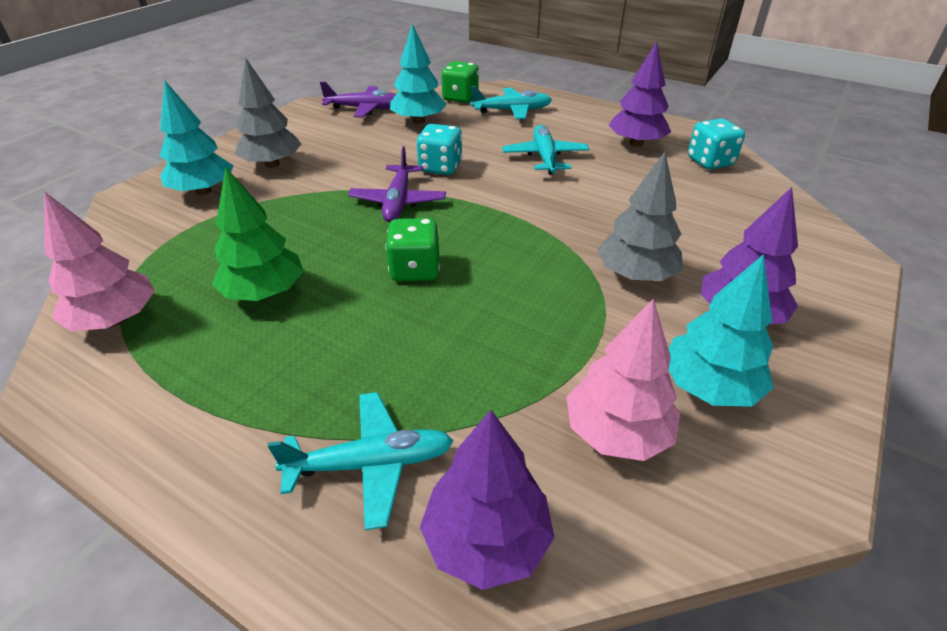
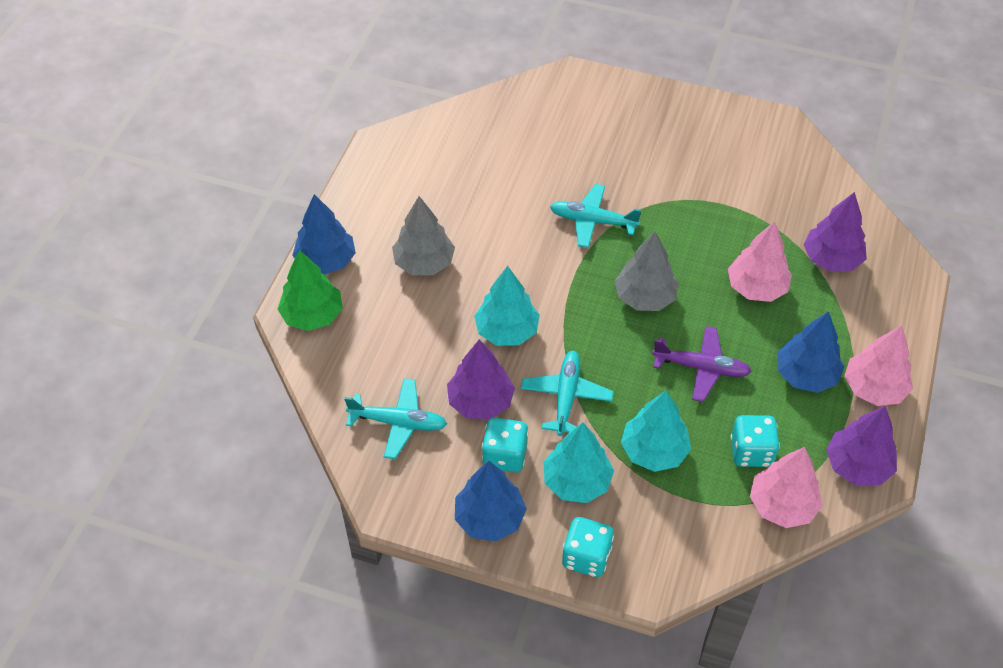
blue tree: none = 0 -> [293,194,356,274] [455,461,527,542] [777,311,844,393] = 3
green dice: [385,218,440,281] [441,61,479,103] = 2 -> none = 0
pink tree: [44,191,155,331] [566,299,680,461] = 2 -> [728,221,792,302] [750,447,823,528] [844,325,913,406] = 3
purple plane: [320,82,396,117] [348,146,446,222] = 2 -> [652,326,752,402] = 1
turquoise dice: [416,124,463,175] [688,118,745,170] = 2 -> [482,418,529,472] [562,517,614,577] [730,415,780,467] = 3

